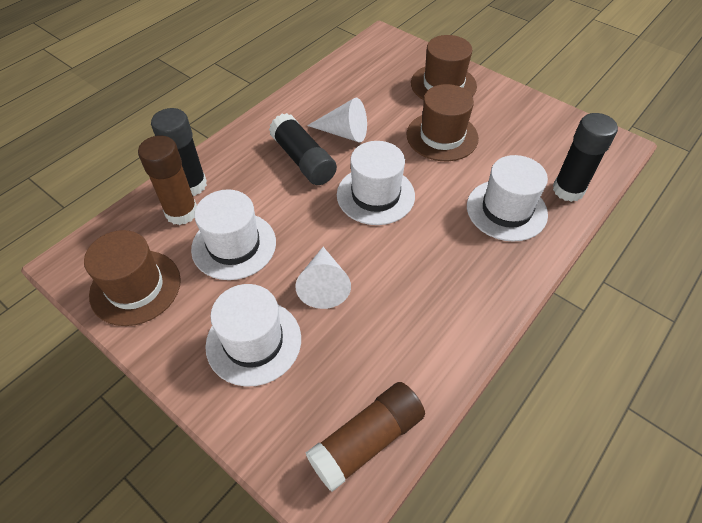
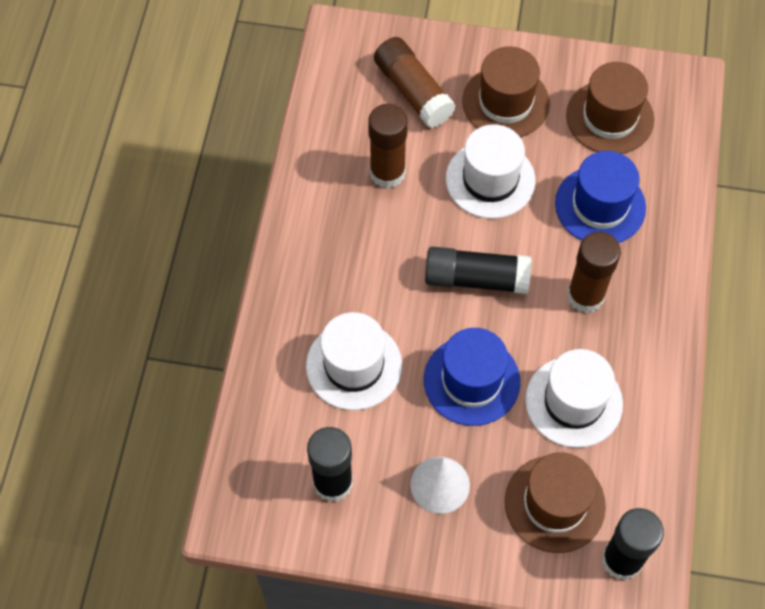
blue hat: none = 0 -> [424,328,520,426] [555,151,646,243] = 2
brown glue stick: [138,135,197,225] [306,382,425,492] = 2 -> [368,104,408,188] [374,37,456,128] [567,232,621,313] = 3
white cone: [295,247,351,309] [307,97,367,142] = 2 -> [410,457,470,514] = 1
white hat: [191,189,276,280] [205,284,301,387] [337,141,415,225] [467,155,548,242] = 4 -> [306,312,402,410] [446,124,535,219] [525,349,623,448] = 3

